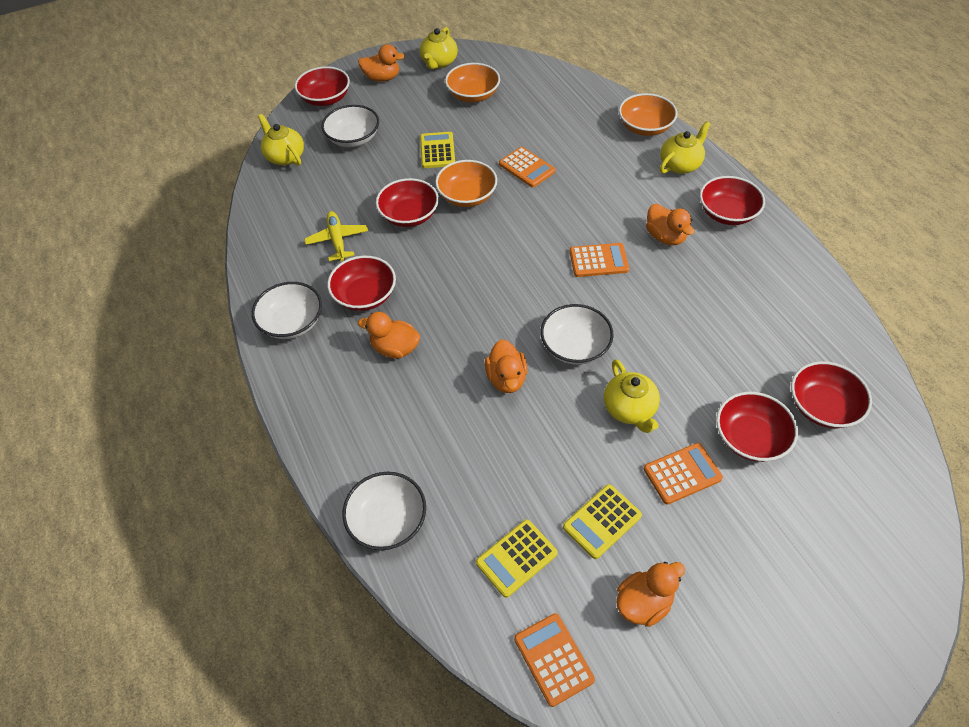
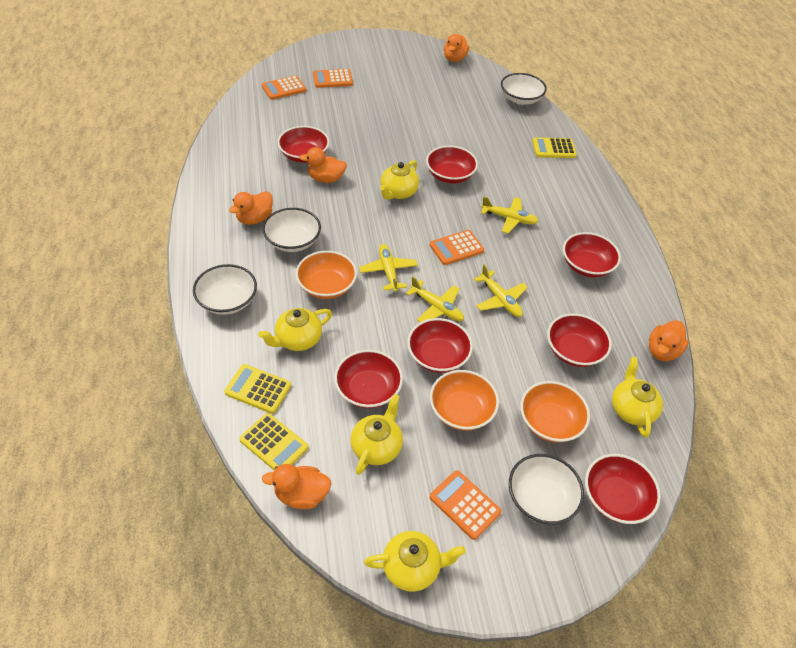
red bowl: [295,66,350,106] [327,256,396,311] [376,178,439,227] [700,176,765,225] [716,392,798,462] [791,361,872,428] = 6 -> [277,126,329,163] [334,350,403,409] [407,318,473,373] [426,146,478,184] [547,314,612,367] [563,232,621,277] [585,454,661,524] = 7
yellow plane: [304,211,368,261] = 1 -> [359,244,418,292] [406,276,464,322] [474,264,528,317] [481,196,539,233] = 4
yellow teapot: [258,114,304,166] [420,27,458,69] [604,359,660,433] [660,121,711,174] = 4 -> [258,308,332,351] [351,394,403,475] [364,531,466,592] [380,160,419,200] [612,357,663,437] = 5

